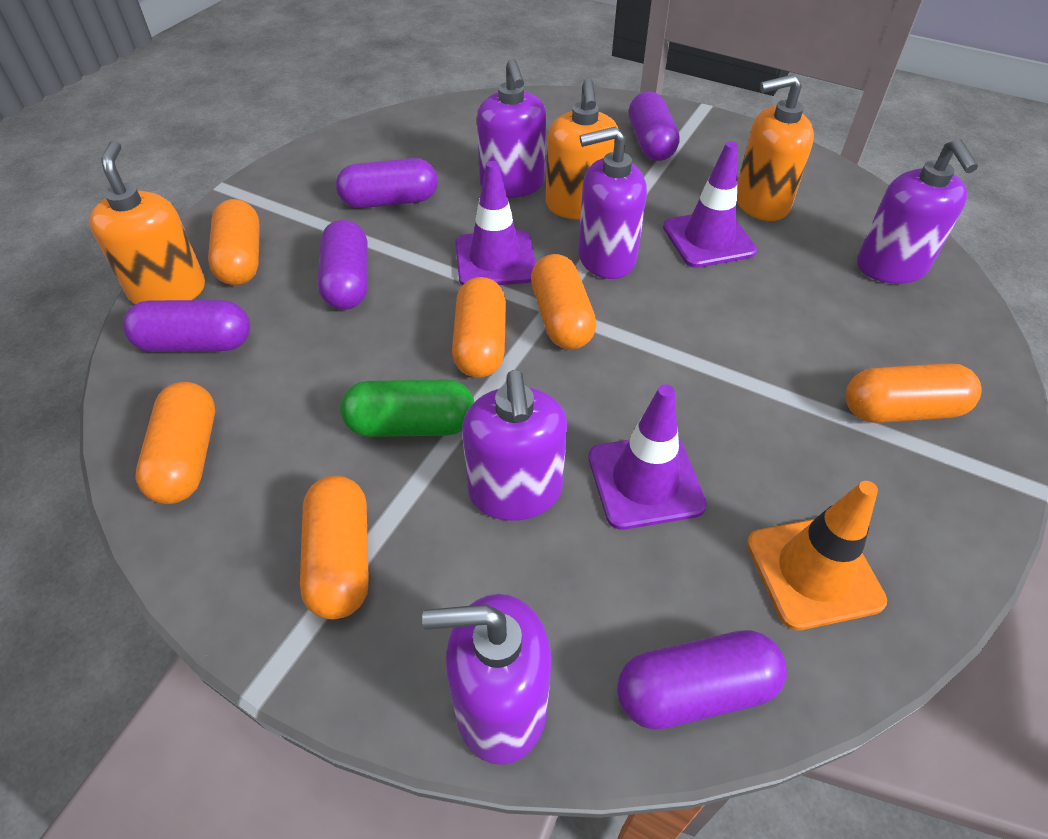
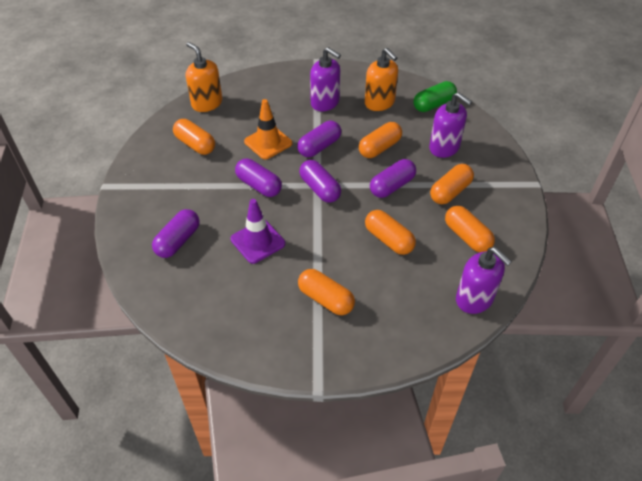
orange soap dispenser: [89,140,205,305] [546,79,619,219] [737,74,814,221] = 3 -> [186,42,222,112] [365,48,398,111] = 2
purple soap dispenser: [422,594,551,765] [462,370,567,521] [477,59,546,198] [578,127,647,279] [857,138,978,284] = 5 -> [310,47,341,111] [429,92,472,158] [456,247,512,314] = 3
purple traffic cone: [455,161,536,285] [588,384,707,530] [663,141,757,268] = 3 -> [231,199,285,264] = 1

